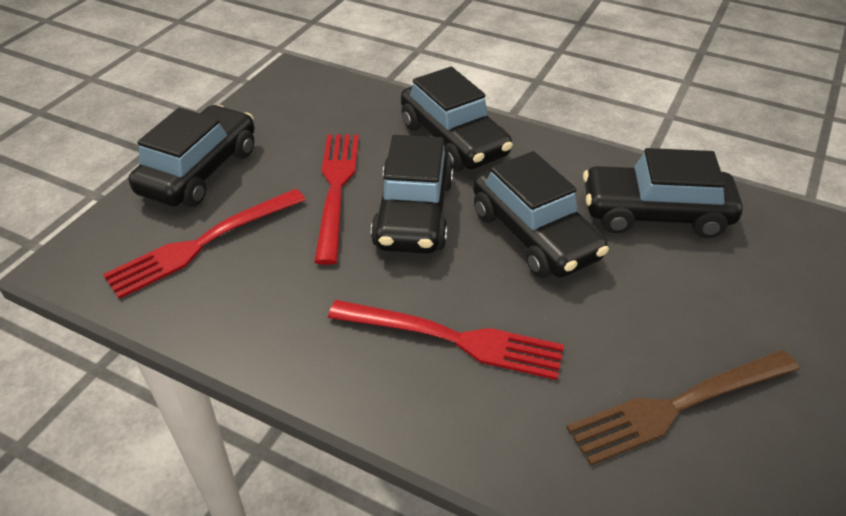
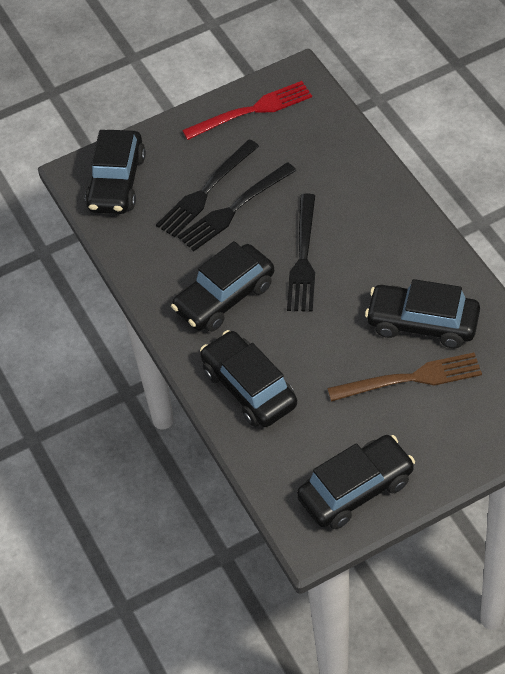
black fork: none = 0 -> [156,139,259,237] [178,162,296,251] [287,194,315,312] = 3
red fork: [103,188,306,299] [314,134,359,265] [328,300,564,380] = 3 -> [182,81,312,140] = 1

